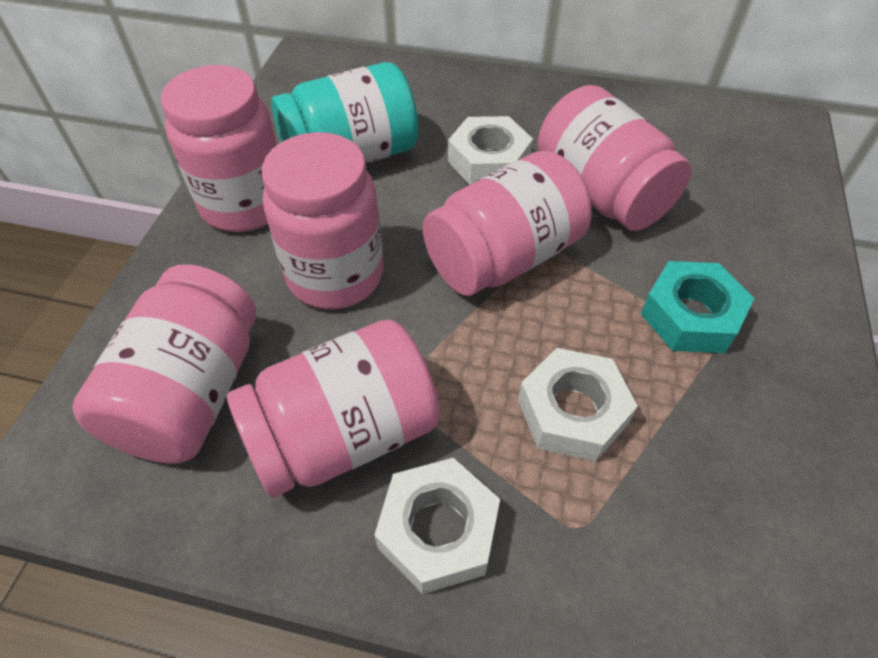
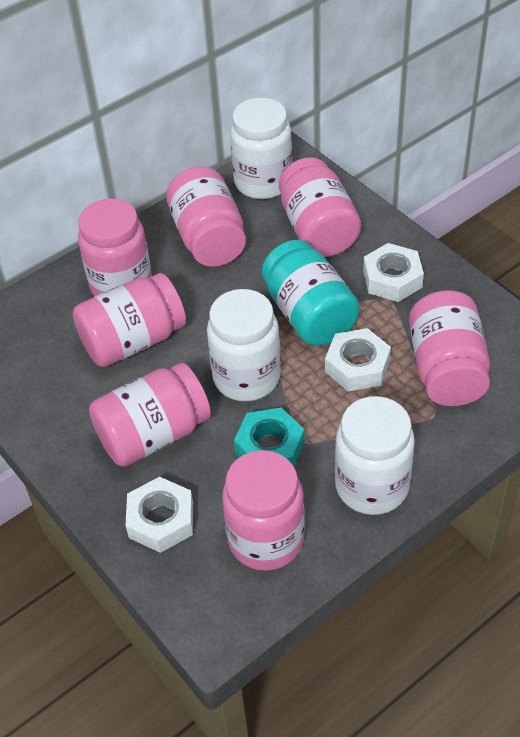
pink jar: [72,264,256,464] [161,65,278,232] [227,320,440,497] [262,132,383,309] [423,150,592,296] [537,85,692,231] = 6 -> [73,273,186,367] [78,199,152,296] [89,363,211,467] [166,166,246,267] [222,450,305,571] [279,157,361,257] [409,290,490,406] = 7
white jar: none = 0 -> [207,289,281,401] [230,98,292,199] [335,396,415,515] = 3

